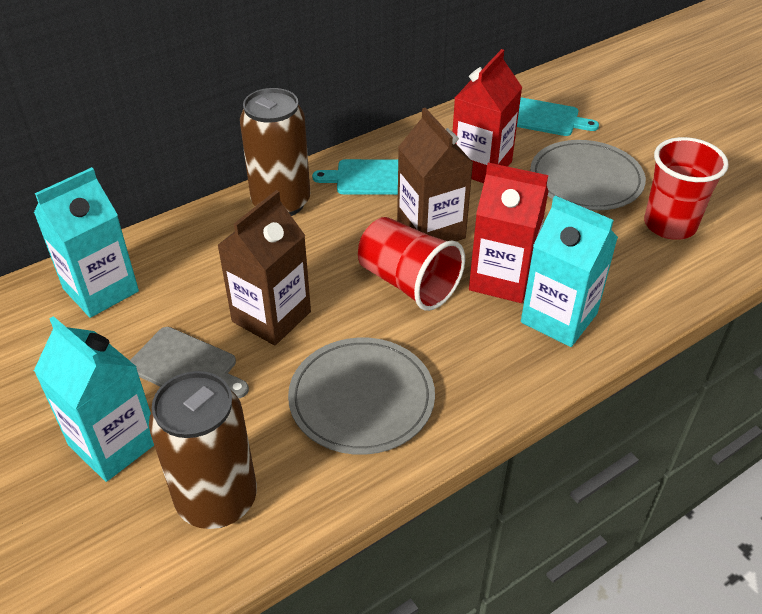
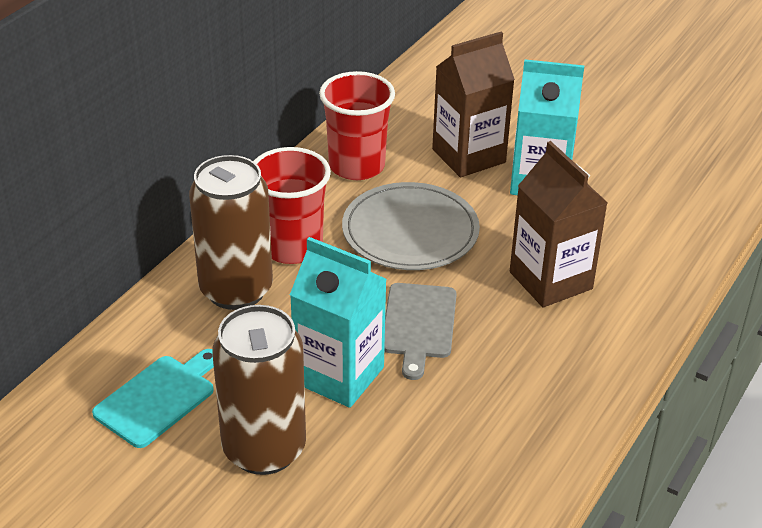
grey plate: [288,338,435,455] [530,140,646,211] = 2 -> [342,182,480,270] = 1
red carton: [452,49,523,183] [469,163,549,303] = 2 -> none = 0
turquoise carton: [34,167,139,318] [34,316,154,482] [521,196,618,347] = 3 -> [290,237,387,408] [510,59,584,195] = 2
turquoise cutting board: [312,159,398,195] [517,97,599,136] = 2 -> [92,349,214,448] = 1

